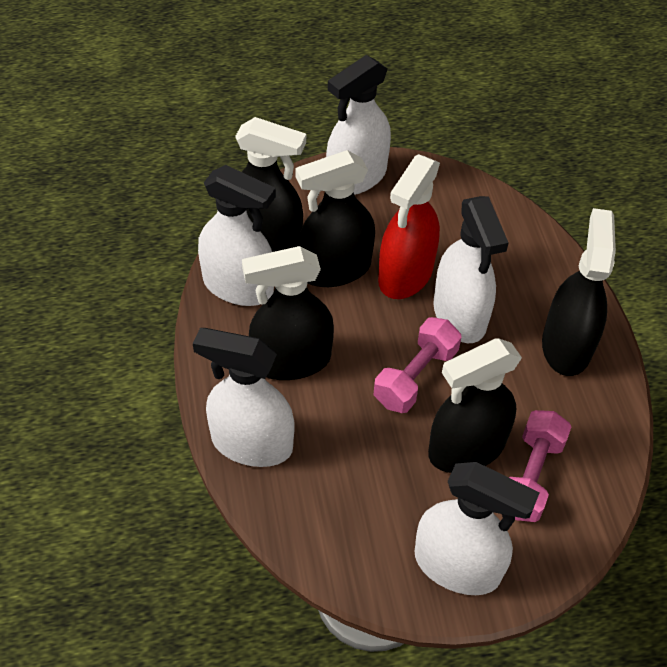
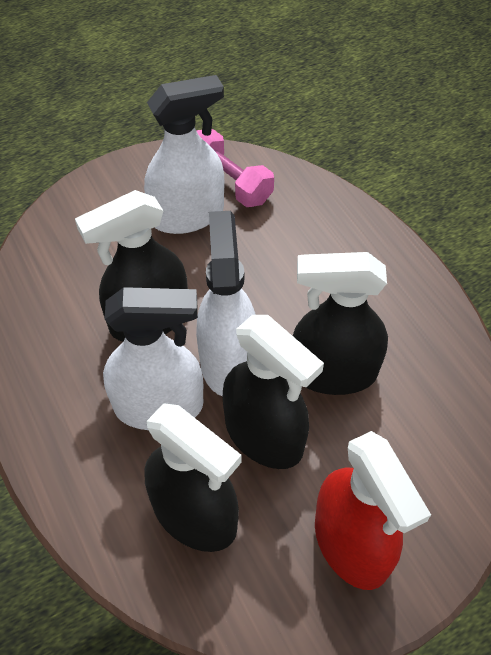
black spray bottle: [235,117,306,252] [242,246,334,380] [296,150,375,287] [428,338,522,473] [542,208,616,376] = 5 -> [75,190,188,341] [144,403,242,552] [223,315,324,469] [293,252,388,395] = 4
pink dumbbell: [374,317,462,413] [509,410,572,522] = 2 -> [197,129,274,207] = 1
white spray bottle: [193,328,295,467] [198,165,276,306] [326,55,391,195] [415,462,540,595] [434,196,508,343] = 5 -> [103,287,203,430] [144,75,224,234] [196,211,256,396] = 3

